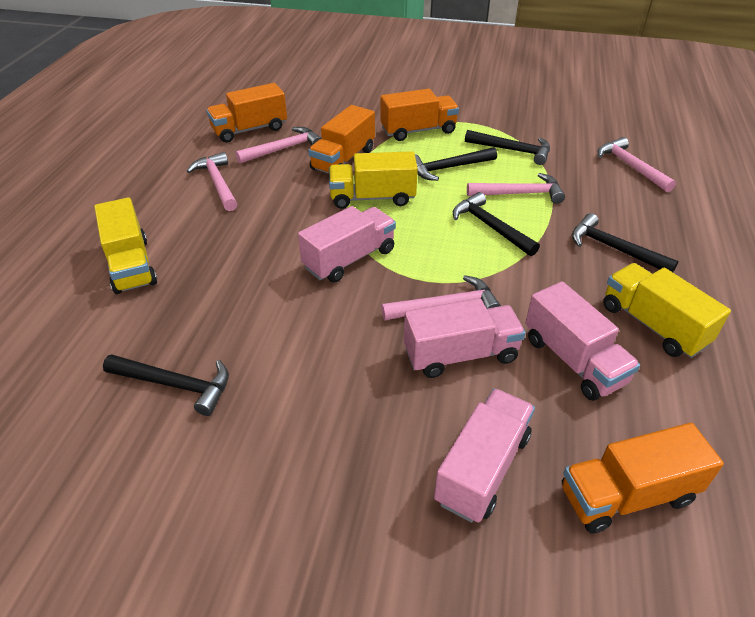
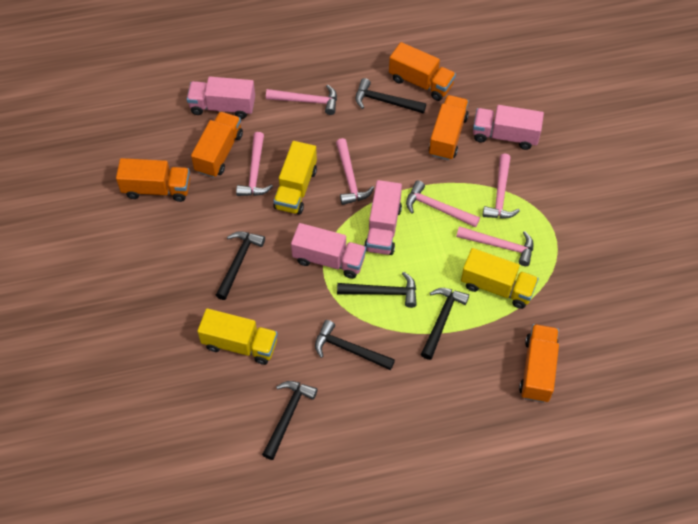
black hammer: [103,354,229,416] [415,147,497,181] [453,192,540,256] [465,130,550,165] [572,213,679,272] = 5 -> [216,231,265,300] [262,381,318,460] [315,320,395,370] [337,272,417,308] [355,78,426,114] [421,288,469,360] = 6
orange truck: [206,83,287,143] [308,105,375,174] [380,89,459,141] [562,423,724,534] = 4 -> [116,158,190,202] [191,112,243,178] [389,42,456,101] [429,95,469,160] [519,324,559,403] = 5
pink hammer: [187,152,238,211] [235,127,322,163] [381,275,501,320] [467,173,565,204] [598,137,676,192] = 5 -> [236,132,273,196] [266,84,337,115] [336,138,374,205] [406,181,480,228] [456,226,533,266] [483,154,520,219] = 6

